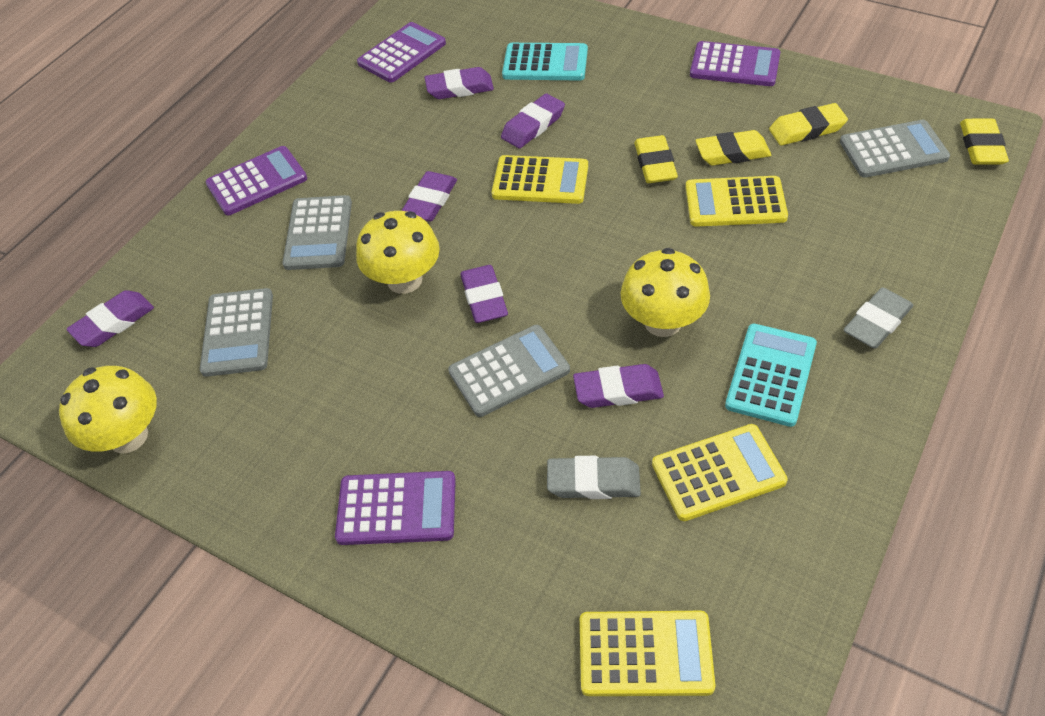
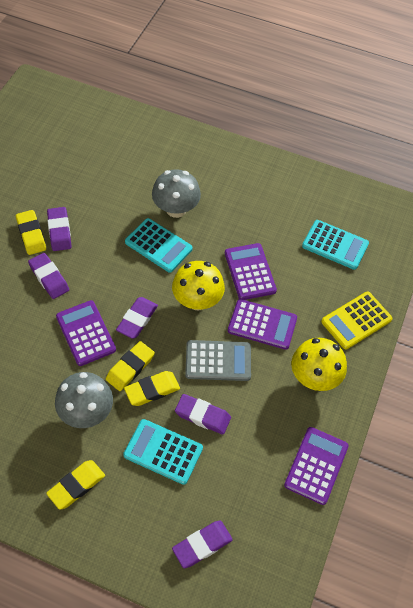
grey calculator: [200,288,273,377] [282,195,352,270] [448,325,570,417] [840,120,950,178] = 4 -> [185,340,251,381] = 1
grey eraser: [547,456,641,499] [844,287,913,349] = 2 -> none = 0
grey mushroom: none = 0 -> [55,372,113,428] [152,169,201,218] = 2
purple eraser: [67,290,154,347] [401,171,457,221] [425,67,494,99] [460,265,508,323] [501,94,565,148] [573,364,664,408] = 6 -> [28,253,69,299] [47,207,72,251] [116,297,158,339] [172,521,233,568] [175,394,231,434] = 5
turquoise calculator: [502,43,588,81] [725,324,817,427] = 2 -> [123,419,203,485] [125,218,193,273] [302,220,369,270] = 3
yellow calculator: [492,155,588,204] [580,611,715,696] [652,424,788,521] [685,176,788,227] = 4 -> [321,292,393,349] = 1
yellow mushroom: [59,366,157,454] [356,211,440,294] [621,248,710,337] = 3 -> [172,261,225,310] [291,338,347,391] = 2

